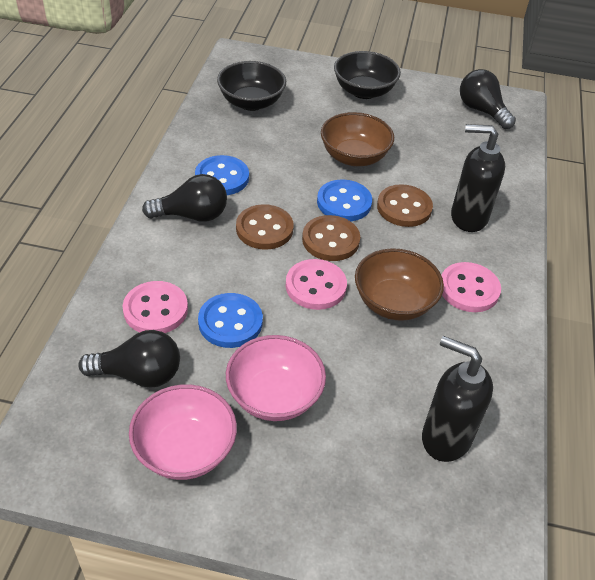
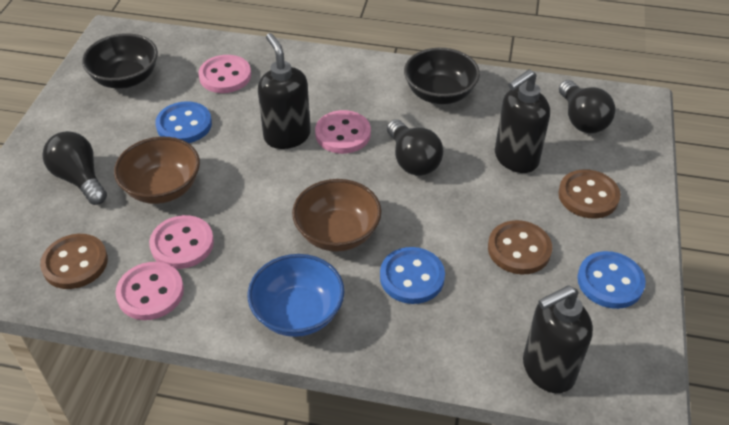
black soap dispenser: [422,336,493,462] [451,124,505,232] = 2 -> [258,33,311,149] [495,69,550,173] [523,285,593,393] = 3
blue bowl: none = 0 -> [248,254,345,337] = 1
pink bowl: [129,384,237,480] [226,335,326,421] = 2 -> none = 0
pink button: [123,281,188,333] [286,259,347,310] [441,262,501,312] = 3 -> [115,262,184,320] [149,215,214,269] [198,55,251,93] [315,110,371,154] = 4

